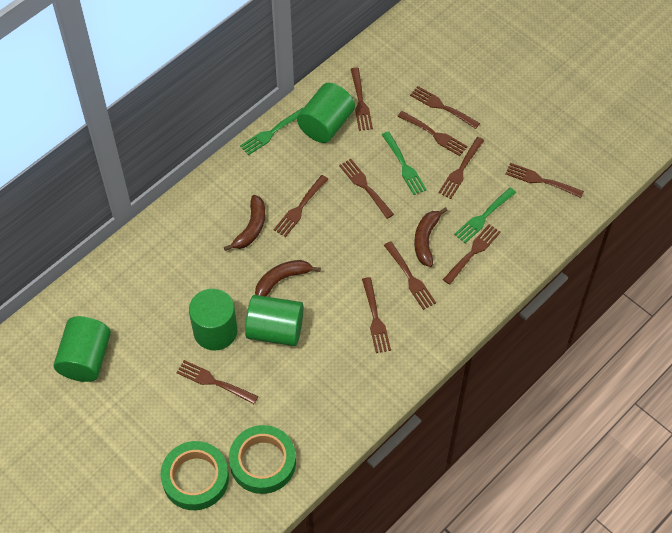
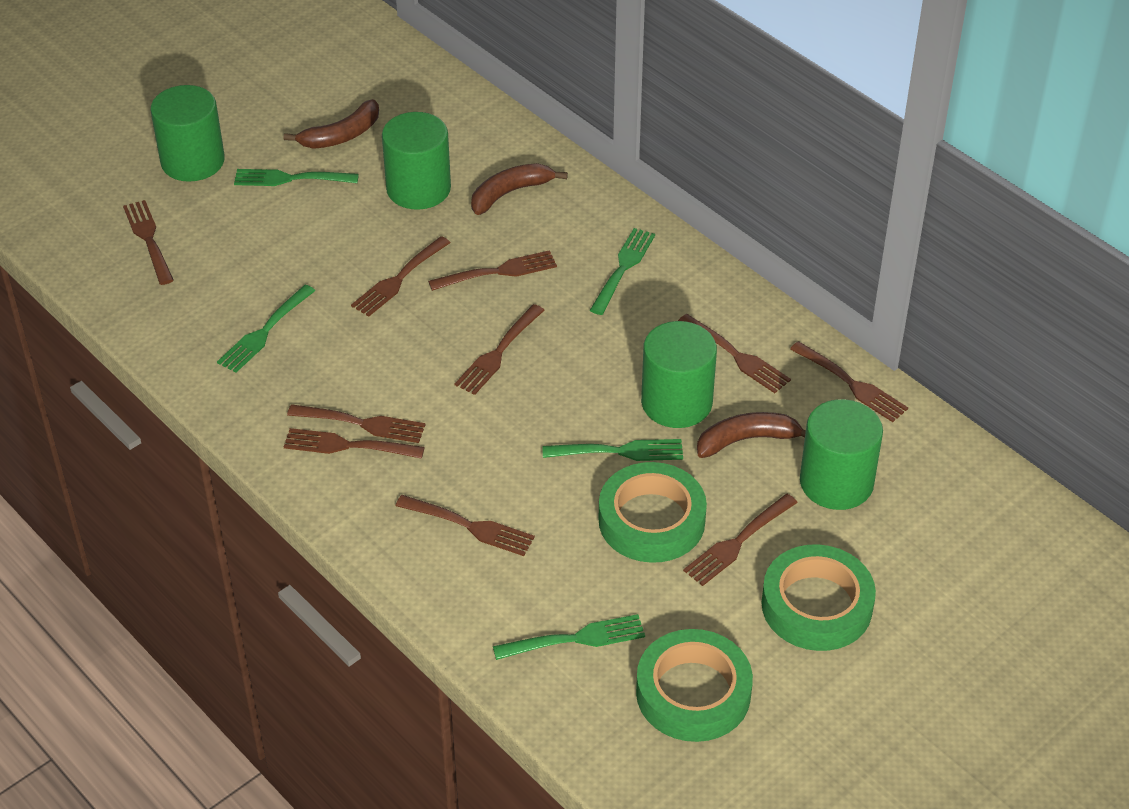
brown fork: [176,360,258,404] [273,175,328,237] [339,159,394,219] [351,68,373,131] [362,277,391,353] [384,241,436,310] [398,111,468,156] [410,86,480,129] [438,137,484,199] [443,224,501,285] [505,163,584,198] = 11 -> [123,200,174,285] [284,428,425,459] [287,404,426,443] [351,236,450,317] [395,495,535,556] [428,250,557,291] [454,304,545,395] [678,314,791,393] [683,494,798,586] [790,341,908,422] = 10
green fork: [240,108,303,155] [382,131,427,195] [454,187,516,243] = 3 -> [217,285,315,373] [234,169,359,186] [493,614,645,660] [542,439,683,461] [590,228,655,315] = 5
green tape: [160,441,229,510] [229,425,296,494] = 2 -> [599,462,707,563] [636,629,753,742] [761,544,876,651] = 3

